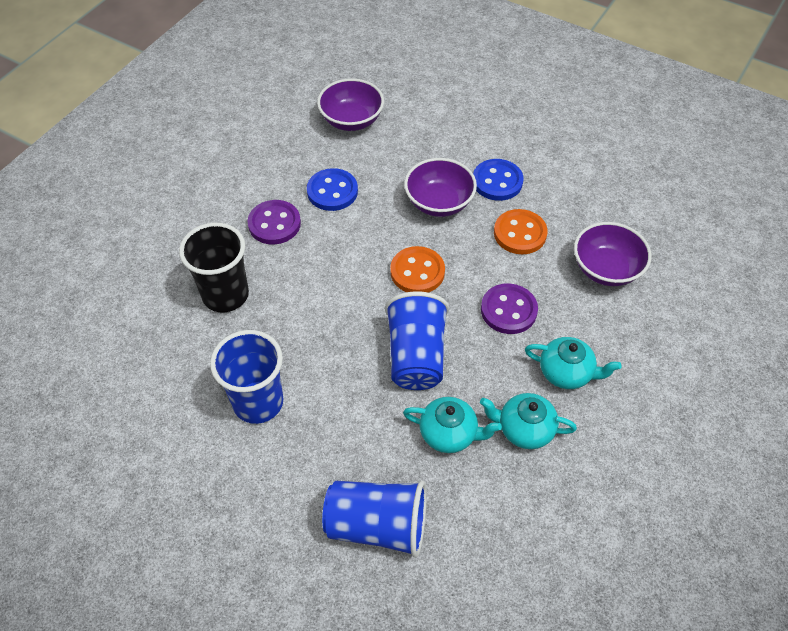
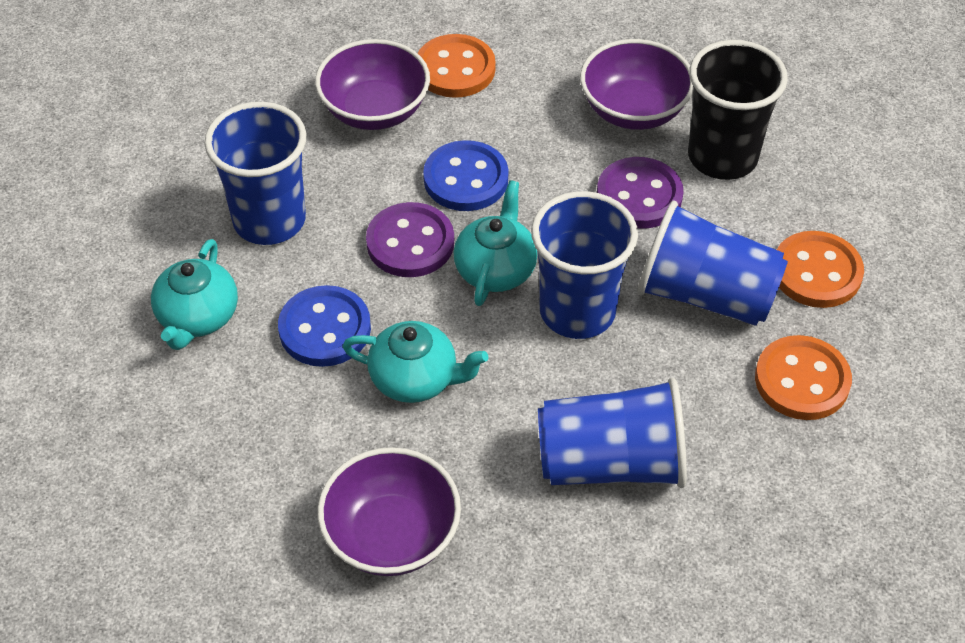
blue cup: [210,330,283,424] [322,480,427,558] [385,291,449,390] = 3 -> [204,102,306,245] [531,191,638,339] [538,378,687,488] [637,201,788,326] = 4
orange button: [390,246,445,292] [494,209,547,254] = 2 -> [418,34,496,98] [755,335,852,420] [777,231,864,308] = 3

